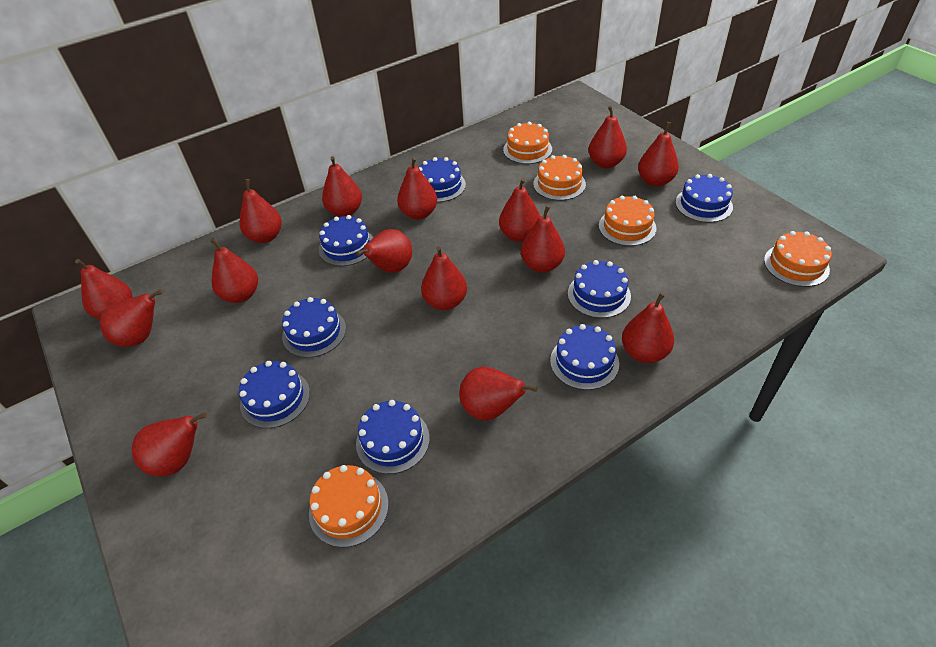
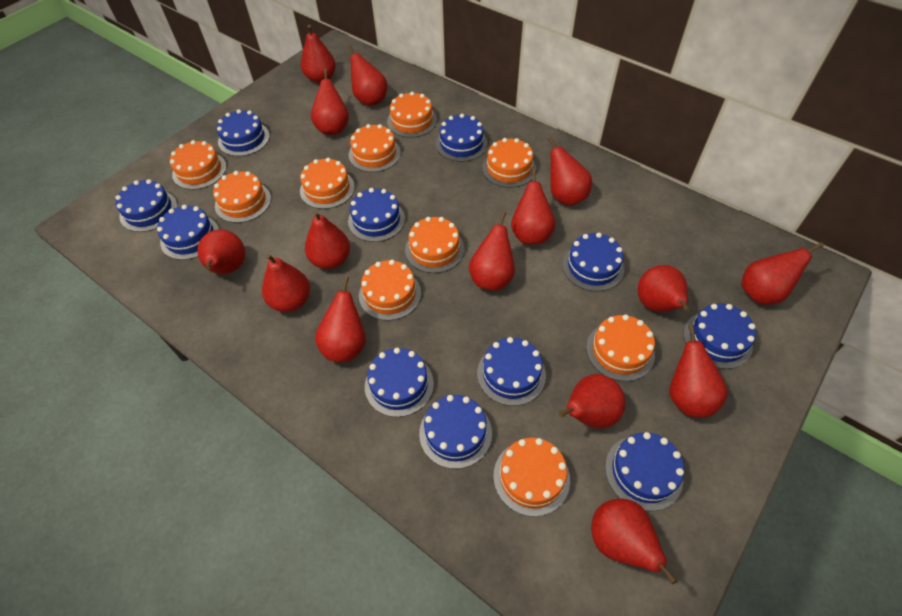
blue cake: [239,361,310,428] [282,297,346,358] [319,215,373,266] [356,400,430,474] [419,157,466,202] [550,324,619,390] [568,260,631,318] [676,174,733,223] = 8 -> [115,179,177,232] [157,205,219,260] [217,109,269,156] [348,188,405,242] [365,348,434,417] [419,395,492,469] [436,114,487,162] [477,337,546,406] [562,233,624,291] [605,432,684,511] [683,304,756,369] = 11
orange cake: [309,465,389,547] [503,122,552,164] [533,155,586,200] [599,196,656,246] [764,231,832,287] = 5 -> [170,140,226,190] [213,171,271,223] [300,158,355,209] [349,124,401,172] [359,260,421,321] [387,92,437,138] [405,217,464,273] [483,138,536,188] [493,438,570,517] [586,314,655,381] = 10

